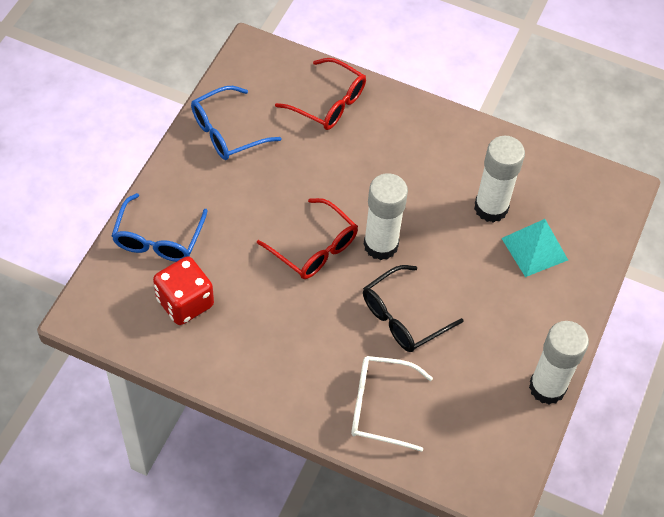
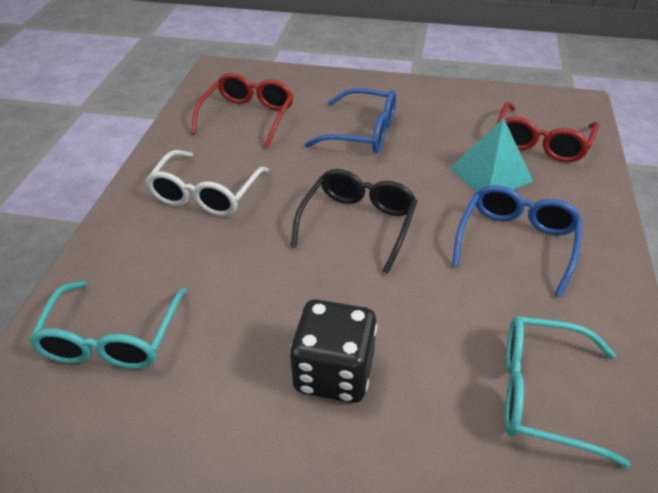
black dice: none = 0 -> [290,299,377,403] = 1
red dice: [153,256,214,325] = 1 -> none = 0
turquoise glasses: none = 0 -> [29,281,186,369] [505,316,631,468] = 2
white glue stick: [363,173,408,260] [474,136,525,223] [529,321,589,405] = 3 -> none = 0

